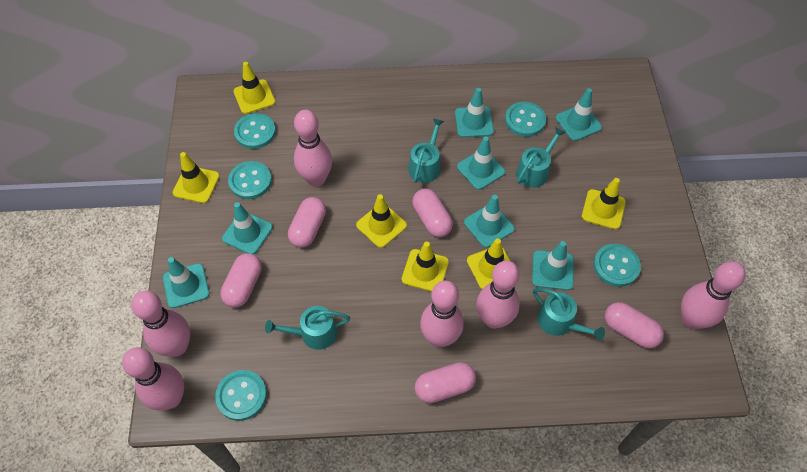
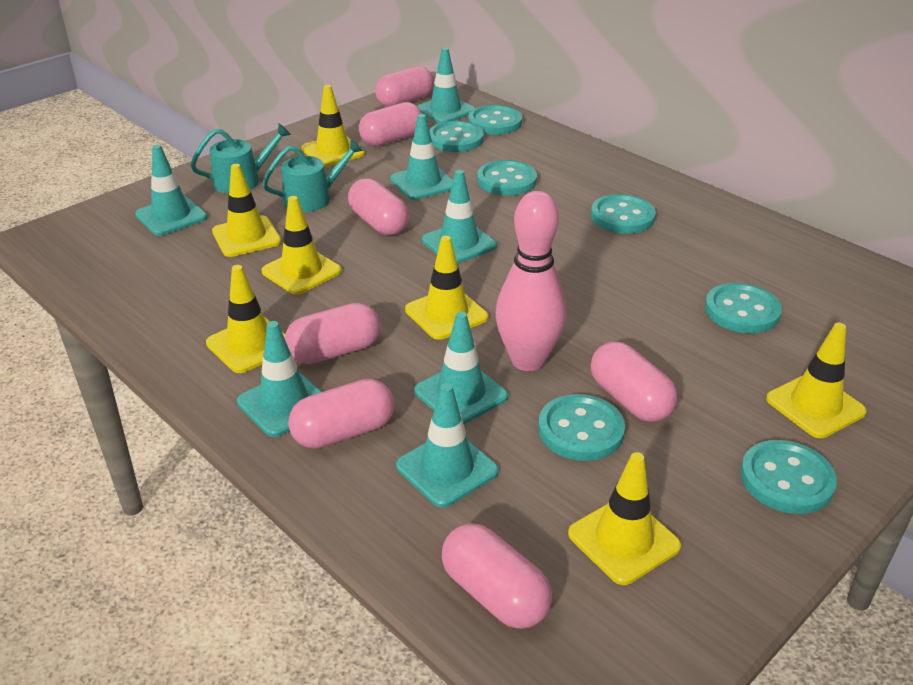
pink bowling pin: [122,347,184,411] [131,291,190,357] [294,110,332,187] [420,281,464,347] [476,261,520,329] [681,261,746,329] = 6 -> [496,191,566,371] = 1
pink capsule: [220,253,262,308] [288,197,326,248] [412,189,453,237] [415,362,476,403] [605,302,664,348] = 5 -> [285,303,380,364] [288,379,394,449] [348,178,409,235] [359,102,422,146] [375,66,434,107] [442,523,552,629] [591,342,677,422] = 7
turquoise button: [215,370,267,421] [228,161,272,199] [234,113,276,149] [505,102,546,137] [593,244,641,287] = 5 -> [429,121,484,152] [468,105,522,135] [477,160,537,196] [538,394,625,461] [591,194,656,234] [705,283,782,334] [740,440,837,514] = 7
turquoise watering can: [265,306,350,350] [409,118,444,183] [516,127,565,188] [533,288,605,341] = 4 -> [190,124,291,194] [262,139,364,212] = 2
yellow traffic cone: [172,152,220,203] [233,62,275,114] [356,194,407,248] [402,242,449,292] [467,239,510,289] [582,178,626,230] = 6 -> [206,265,285,373] [212,164,281,257] [262,196,342,295] [302,85,365,167] [405,236,488,340] [568,452,681,585] [766,323,867,438] = 7

